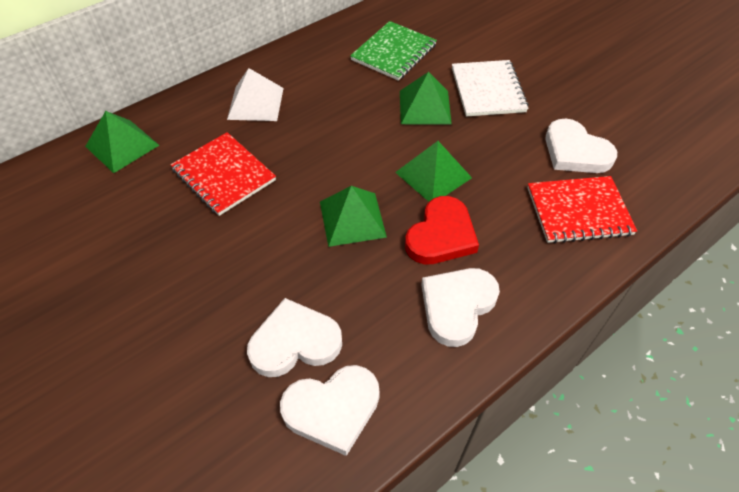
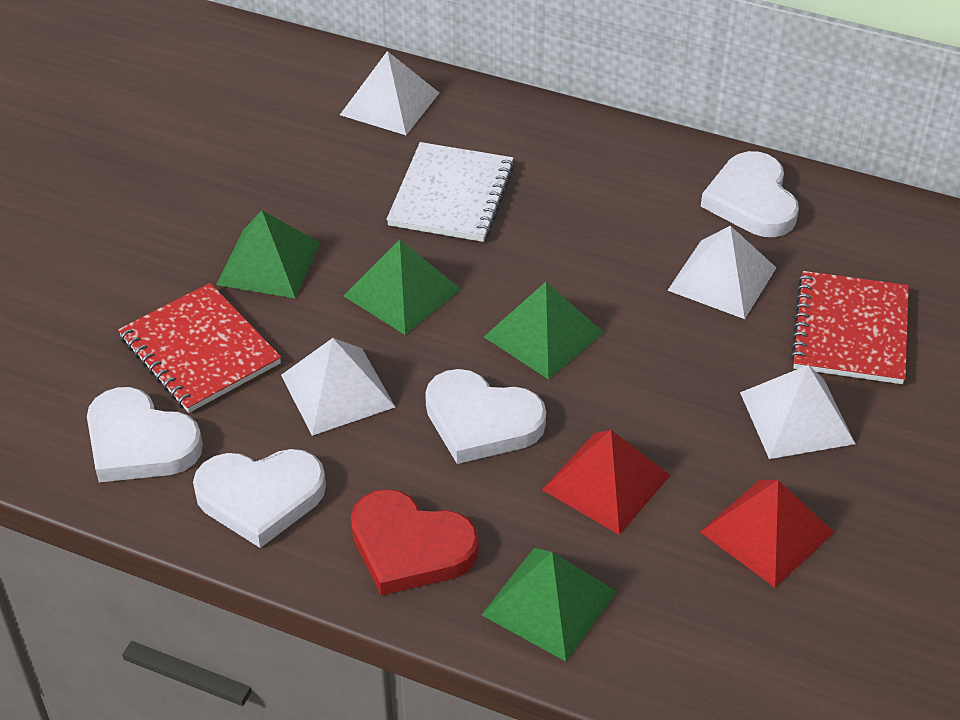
green notebook: [350,21,437,81] = 1 -> none = 0
red pyramid: none = 0 -> [542,430,671,535] [700,480,835,588] = 2
white pyramid: [227,68,284,121] = 1 -> [281,338,395,436] [340,51,439,135] [667,226,776,319] [740,365,855,459] = 4

